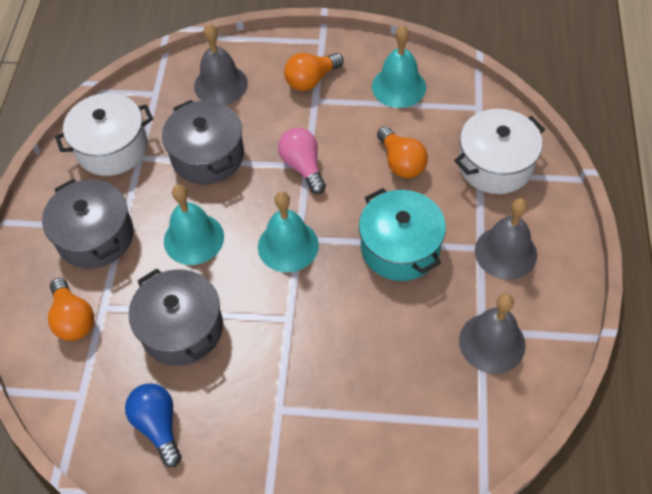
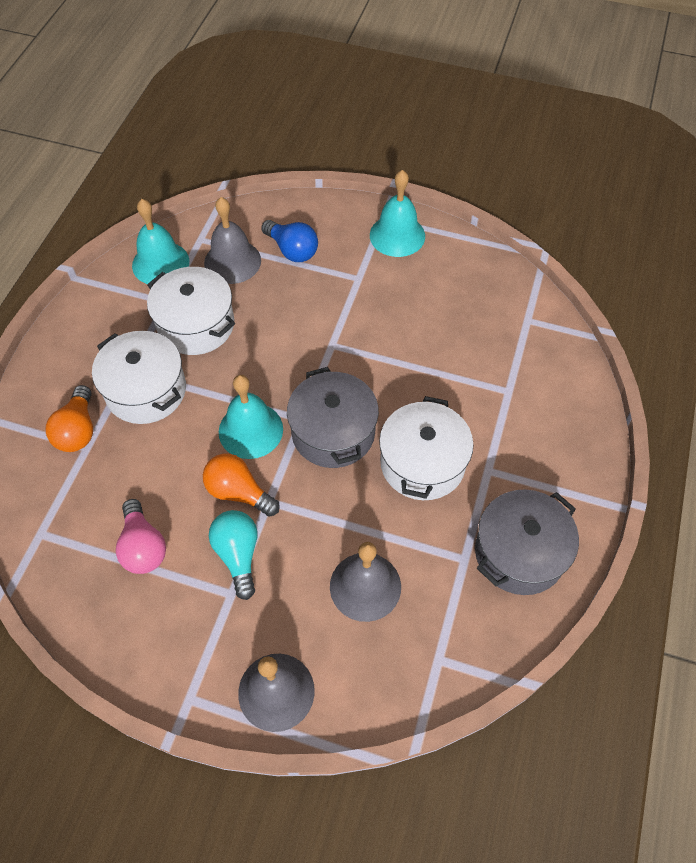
grey pot: [42,179,134,269] [129,269,223,366] [162,100,244,184] = 3 -> [287,367,379,468] [475,489,579,595] = 2
orange light bulb: [48,278,94,341] [284,53,344,91] [377,127,428,178] = 3 -> [45,385,93,452] [203,453,280,517] = 2
turquoise light bulb: none = 0 -> [209,510,258,600] = 1
turquoise pot: [359,188,446,281] = 1 -> none = 0
white pot: [55,93,153,176] [454,109,545,194] = 2 -> [92,331,186,424] [147,267,235,355] [379,396,474,500] = 3

